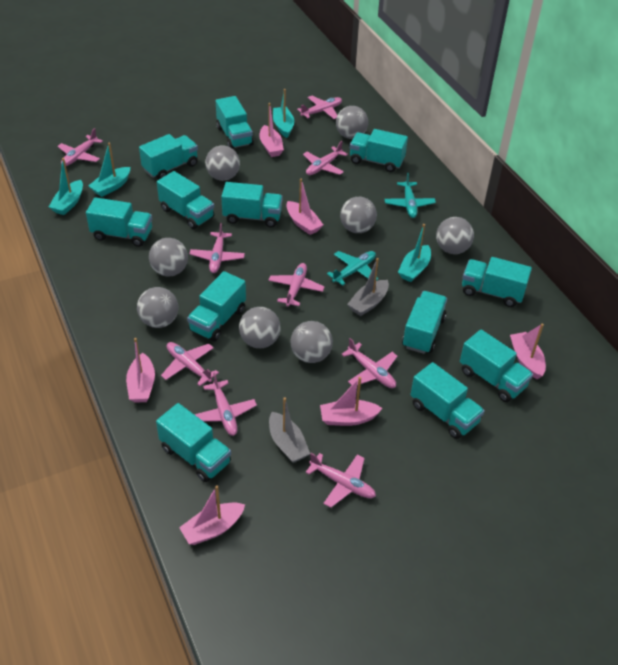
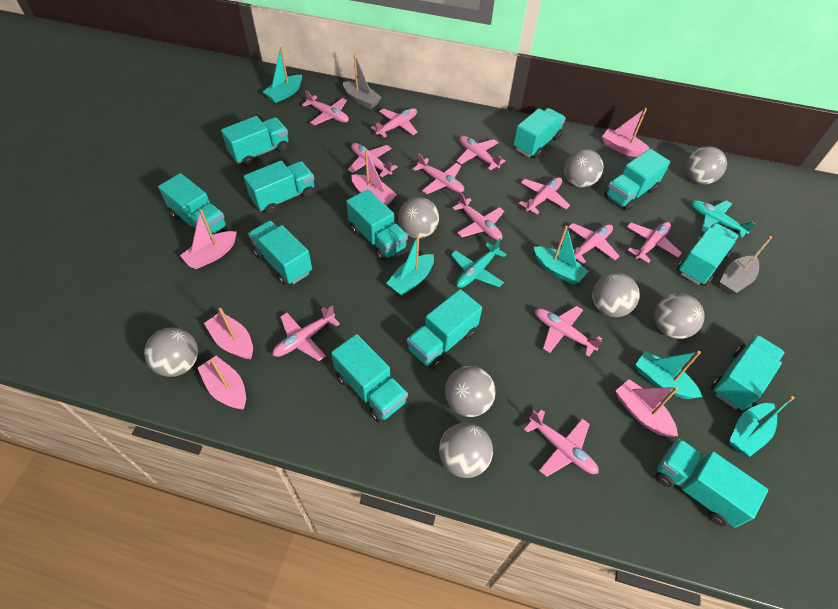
pink plane: [57,128,103,166] [161,342,219,386] [190,223,245,273] [194,373,257,436] [268,263,324,307] [297,96,342,119] [303,141,348,175] [305,453,376,508] [341,338,397,388] = 9 -> [272,306,340,361] [302,90,349,125] [348,143,398,177] [371,108,418,138] [413,153,464,194] [452,193,504,240] [457,136,505,171] [519,177,570,214] [524,409,598,477] [535,306,603,357] [568,223,620,264] [627,222,682,263] = 12
turquoise boat: [49,158,83,215] [88,142,130,197] [273,89,294,138] [398,224,431,282] = 4 -> [263,47,302,103] [386,235,434,296] [534,226,588,284] [635,351,702,399] [729,396,795,457] = 5

